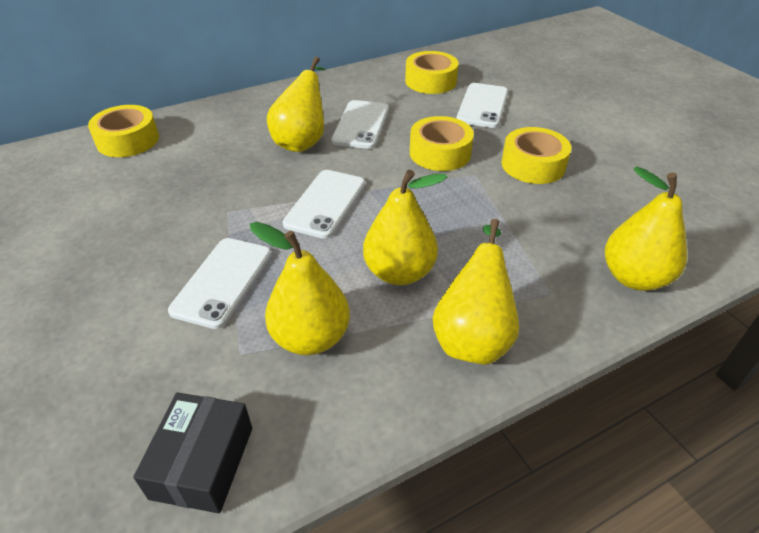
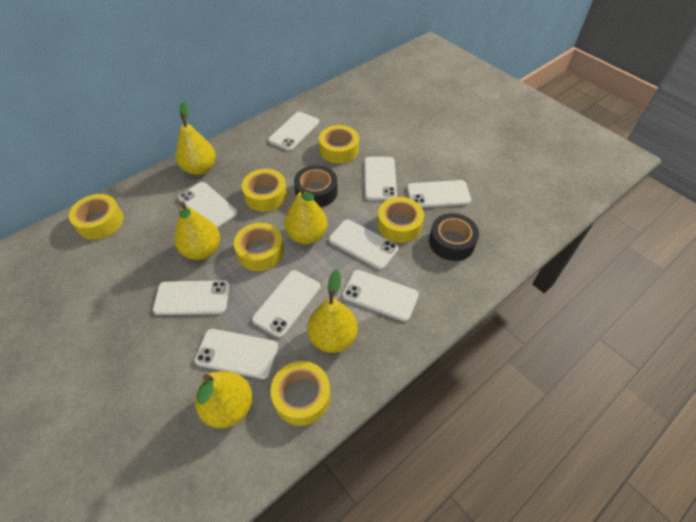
black box: [133,392,252,513] = 1 -> none = 0
black tape: none = 0 -> [294,165,338,207] [429,213,479,261] = 2
white phone: [168,238,271,329] [282,170,365,239] [332,100,389,149] [456,83,508,128] = 4 -> [153,280,230,315] [178,182,238,228] [194,329,278,379] [252,270,320,338] [268,112,319,151] [329,220,399,270] [342,270,419,322] [364,157,397,201] [407,180,471,208] = 9
yellow tape: [88,105,159,157] [405,51,459,94] [410,116,474,171] [501,127,571,184] = 4 -> [69,194,123,240] [234,223,284,271] [242,169,287,212] [271,361,331,426] [319,125,359,164] [377,197,424,243] = 6

